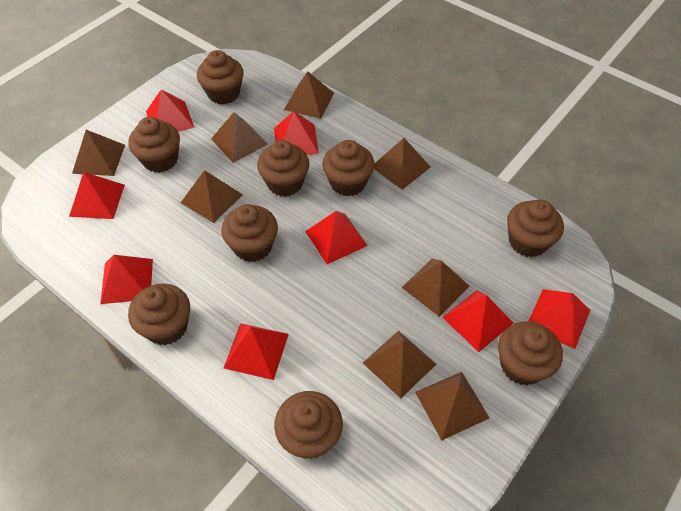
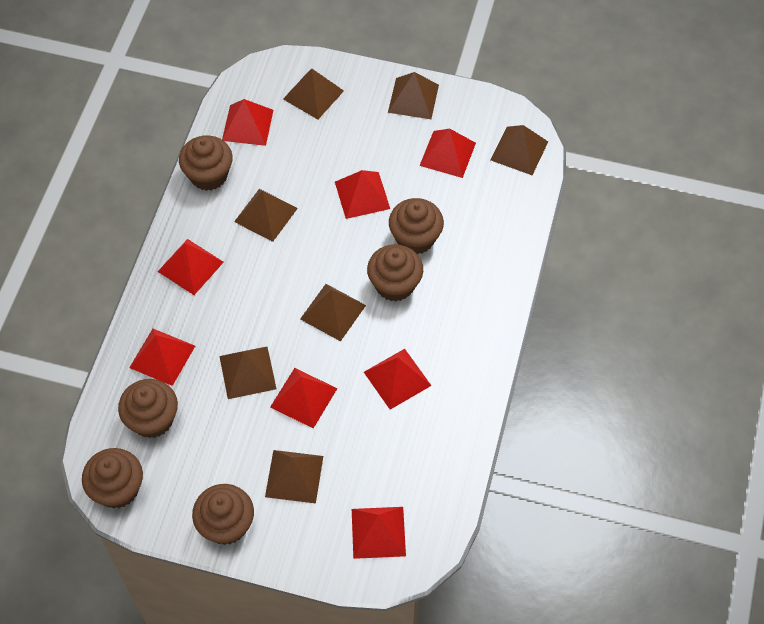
brown cupcake: [128,117,180,173] [128,283,190,345] [197,50,244,104] [221,204,278,262] [257,140,309,197] [274,391,343,459] [322,140,375,196] [498,321,563,386] [507,199,564,257] = 9 -> [82,448,143,509] [118,379,178,438] [179,135,233,191] [192,484,254,545] [367,244,423,301] [389,198,444,254] = 6
brown pyramid: [72,130,125,176] [181,170,243,223] [211,112,268,163] [284,71,334,119] [363,331,436,399] [374,138,430,190] [401,259,470,317] [415,372,489,441] = 8 -> [219,347,277,399] [234,189,298,242] [265,450,323,503] [283,68,344,119] [300,284,366,341] [388,72,439,119] [491,125,548,175] = 7

